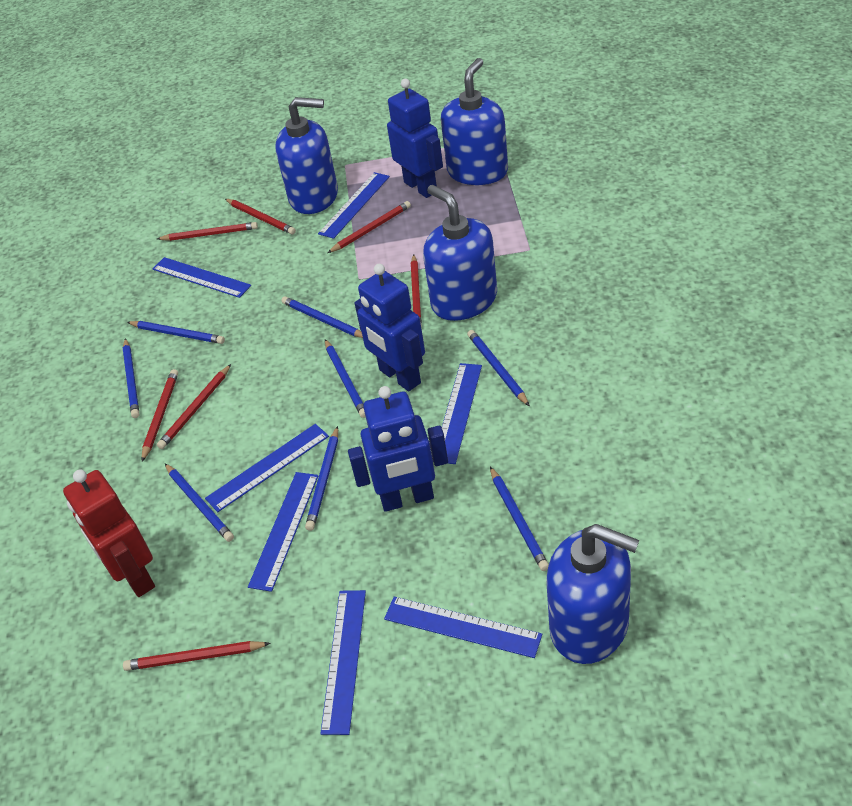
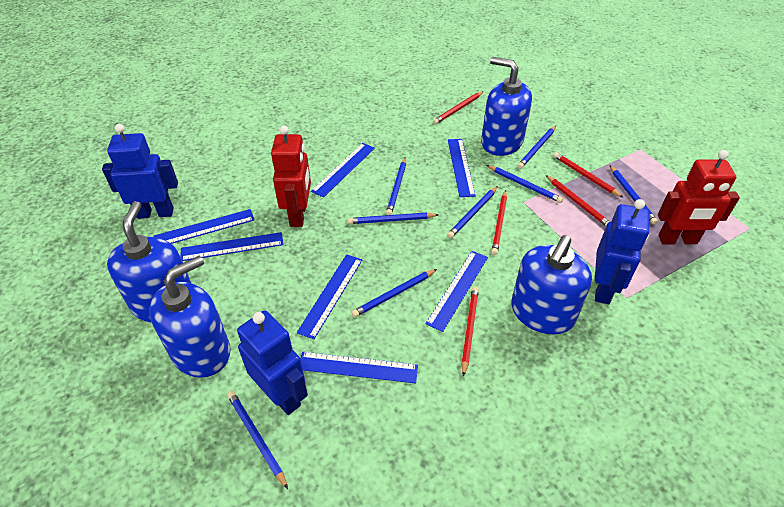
red pencil: [123,641,271,671] [141,369,178,462] [157,222,258,241] [157,364,231,449] [225,199,296,235] [327,201,411,253] [411,254,422,328] = 7 -> [433,91,484,124] [461,286,479,377] [491,190,507,255] [546,175,610,226] [553,152,624,198] = 5
red robot: [63,470,155,597] = 1 -> [271,125,311,227] [658,150,740,244] = 2

